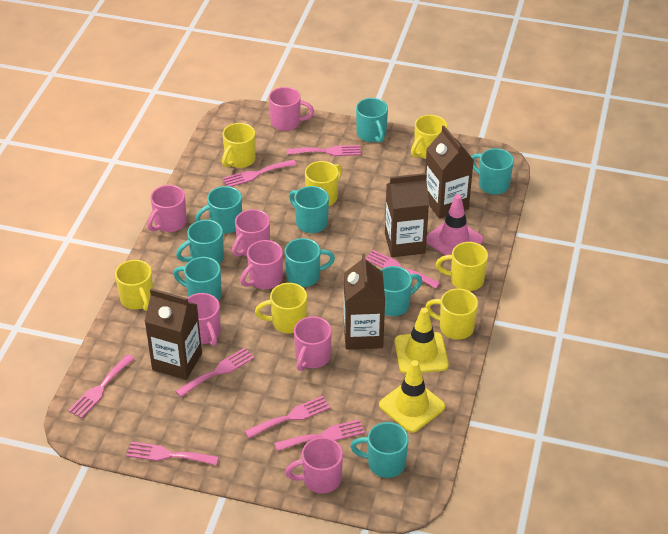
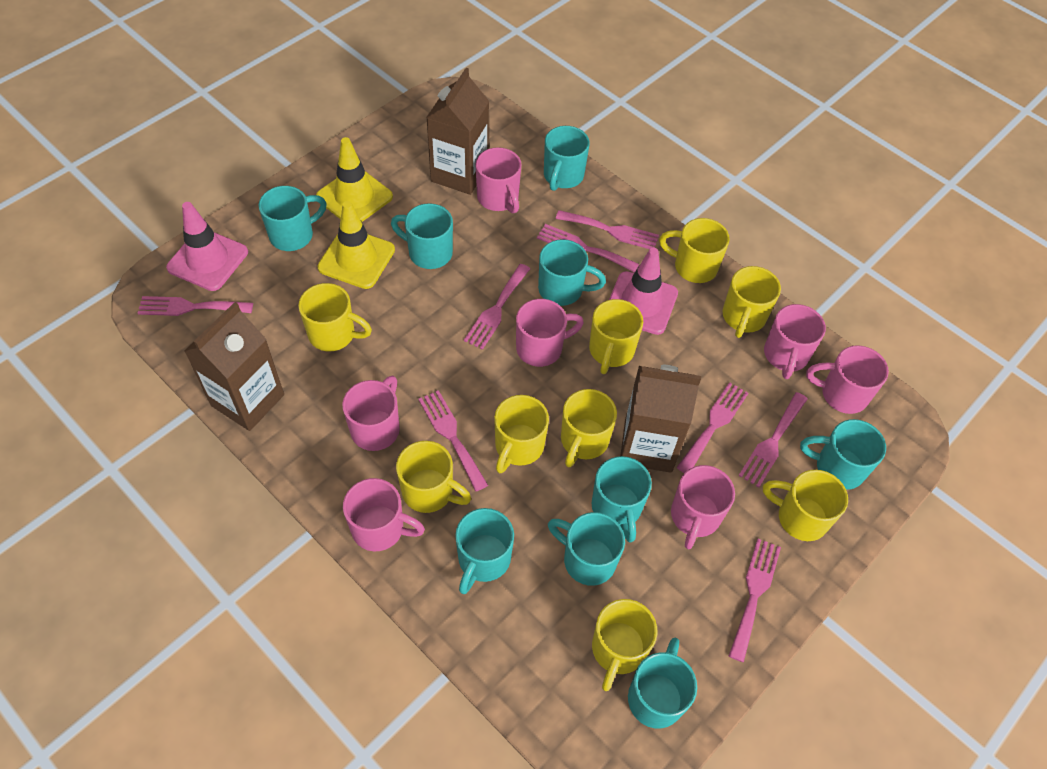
brown carton: [144,288,202,380] [344,254,385,349] [385,173,429,257] [425,126,474,219] = 4 -> [184,302,284,431] [426,68,489,195] [620,365,701,473] = 3
pink traffic cone: [426,194,484,255] = 1 -> [166,202,248,291] [609,248,678,335] = 2
yellow mug: [115,260,153,311] [222,123,256,168] [255,283,307,333] [305,161,343,206] [411,115,447,159] [425,289,478,339] [436,242,488,291] = 7 -> [298,283,372,351] [396,441,471,513] [494,395,549,473] [561,389,617,467] [589,299,643,374] [592,599,658,691] [659,218,730,283] [723,266,781,338] [763,470,848,541] = 9

